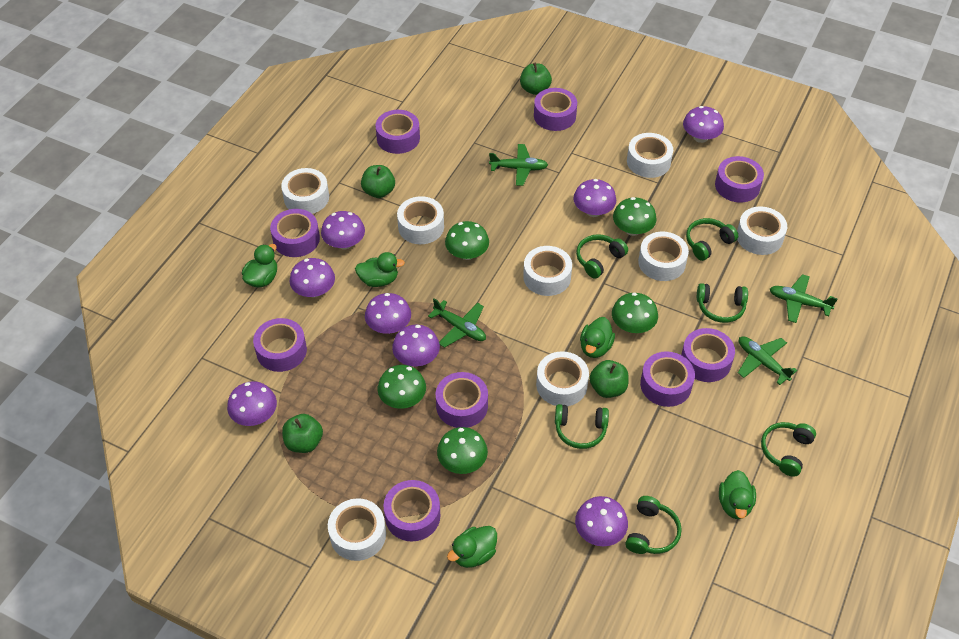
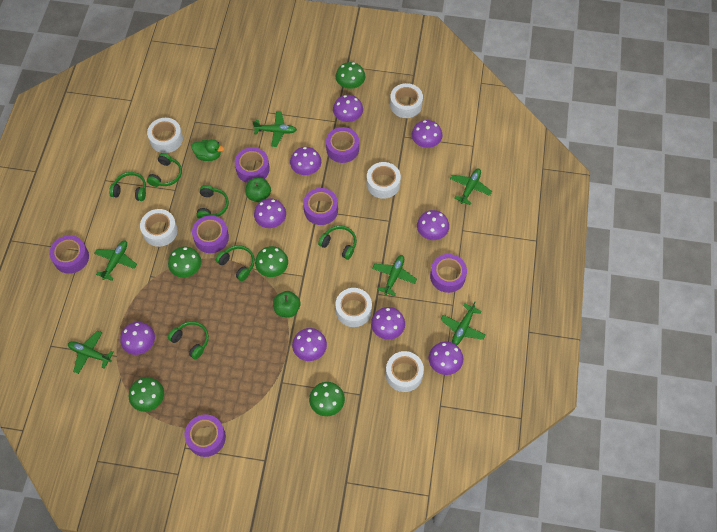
green apple: [282,414,323,453] [361,165,395,198] [520,63,552,95] [590,360,629,398] = 4 -> [245,177,271,202] [273,291,301,318] = 2
green duck: [242,244,277,288] [355,252,405,287] [447,526,497,568] [580,317,615,358] [719,470,756,519] = 5 -> [192,139,224,161] = 1
green plane: [428,298,486,348] [489,144,548,186] [738,336,797,385] [770,274,838,323] = 4 -> [68,330,114,374] [94,240,137,281] [252,111,297,147] [372,255,417,296] [441,301,486,345] [450,169,492,205] = 6
purple mushroom: [227,381,277,426] [290,258,335,297] [321,211,365,249] [365,293,411,334] [392,325,440,367] [573,179,616,217] [575,496,628,546] [683,106,724,143] = 8 -> [120,322,155,355] [254,198,286,228] [290,147,321,175] [292,328,327,361] [333,95,363,122] [371,307,405,340] [411,120,442,148] [417,210,449,240] [429,341,463,375] = 9
purple tape: [253,318,307,372] [270,209,320,257] [375,110,420,154] [383,480,440,541] [436,372,488,428] [534,88,577,131] [640,351,695,407] [681,328,735,382] [715,156,764,203] = 9 -> [49,235,89,274] [185,414,226,457] [192,215,229,253] [235,147,270,183] [303,188,338,225] [326,127,359,163] [430,254,467,293] = 7
white tape: [281,168,329,214] [328,498,386,561] [397,196,444,244] [523,246,572,296] [536,351,589,406] [627,133,673,178] [638,232,689,281] [737,206,787,255] = 8 -> [140,209,178,247] [147,118,183,153] [335,288,372,327] [367,162,401,199] [386,351,424,392] [390,83,423,118] = 6

